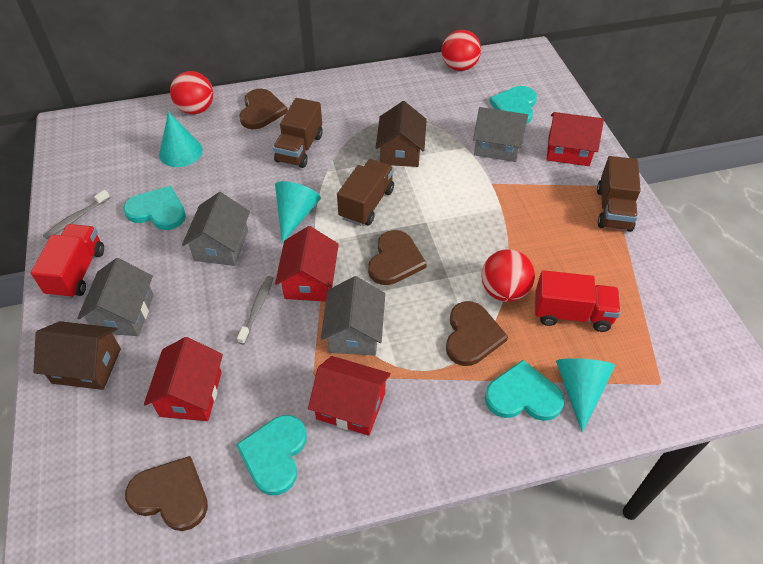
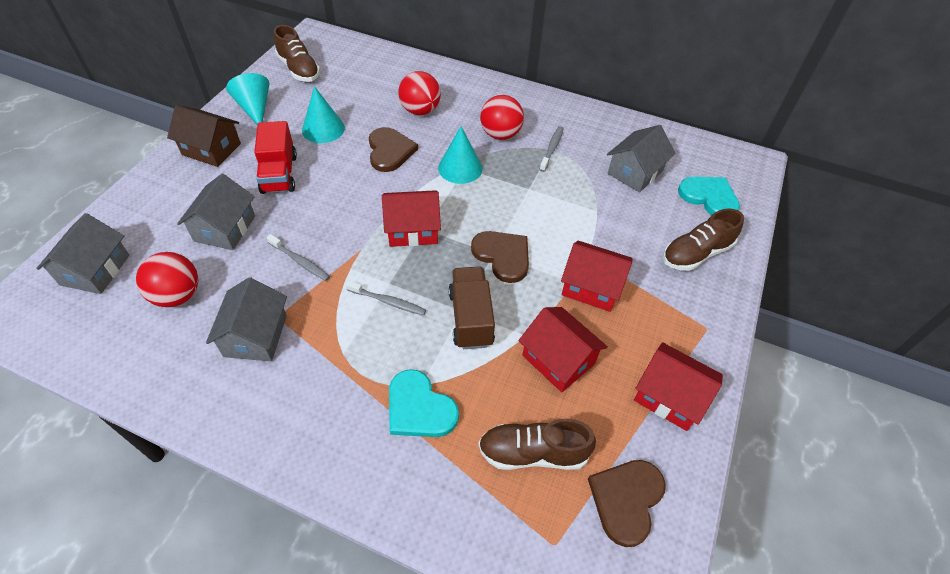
brown heart: [125,456,208,531] [240,89,288,129] [368,230,427,285] [446,301,508,366] = 4 -> [369,127,418,172] [471,231,529,283] [588,460,666,547] = 3
brown house: [33,321,121,390] [376,101,427,167] = 2 -> [167,105,241,167] = 1
brown shoe: none = 0 -> [274,25,320,82] [478,419,596,470] [663,209,744,271] = 3
brown truck: [273,98,323,168] [337,159,394,226] [597,156,641,232] = 3 -> [448,267,495,349] = 1
grey toothbrush: [43,190,110,239] [237,276,273,345] = 2 -> [266,234,330,281] [346,280,426,315] [539,126,564,172] = 3
red truck: [31,224,104,299] [535,270,621,332] = 2 -> [254,121,297,194] = 1
turquoise heart: [123,186,186,230] [236,415,307,495] [485,360,564,421] [489,86,537,124] = 4 -> [389,369,459,437] [678,177,740,215] = 2

